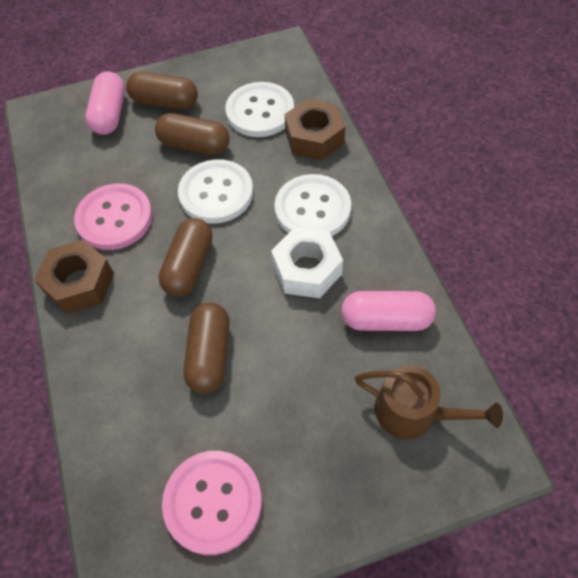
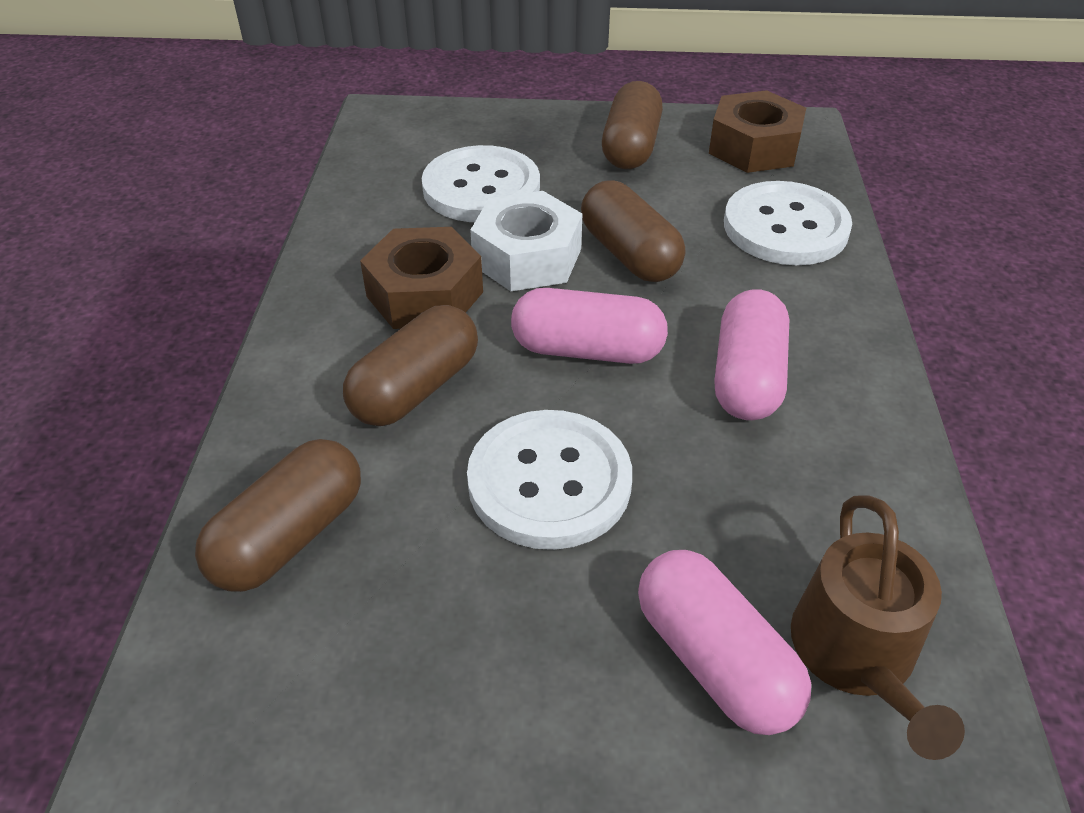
pink button: [74,184,153,250] [162,451,262,555] = 2 -> none = 0
pink capsule: [85,71,125,135] [341,291,436,331] = 2 -> [511,288,668,364] [638,550,811,735] [714,289,789,420] = 3

